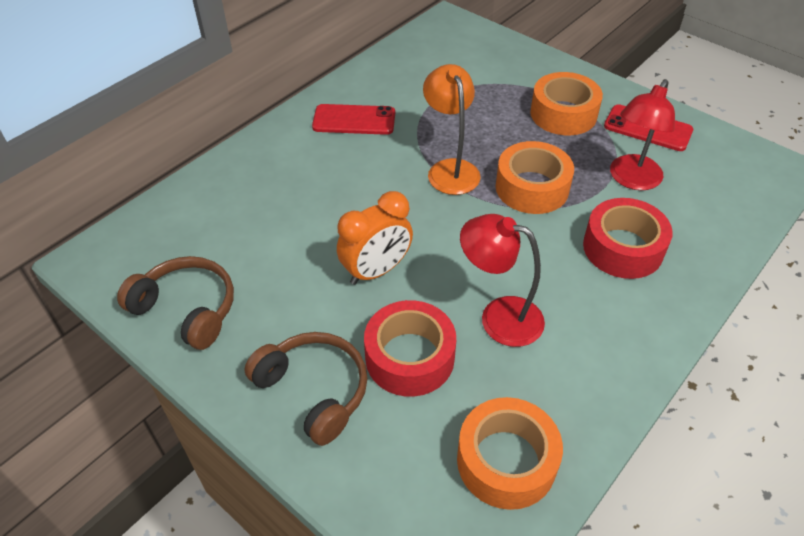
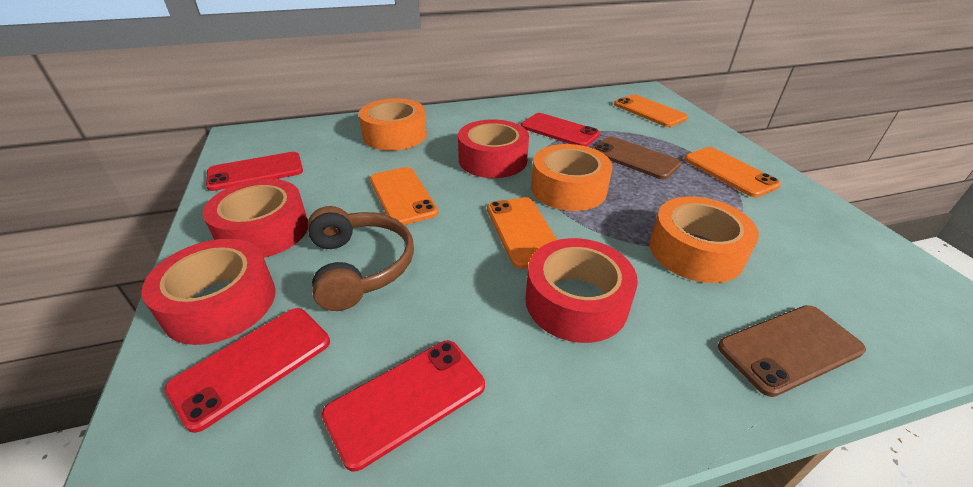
brown headphones: [117,256,234,350] [244,332,368,446] = 2 -> [308,206,414,311] = 1
brown phone: none = 0 -> [592,137,681,179] [718,305,866,397] = 2
orange clock: [337,191,413,285] = 1 -> none = 0
orange lamp: [423,64,480,195] = 1 -> none = 0
orange phone: none = 0 -> [370,167,438,225] [487,197,557,269] [614,94,688,127] [684,147,781,197] = 4
red lamp: [460,214,545,347] [610,79,675,190] = 2 -> none = 0
red phone: [312,104,395,135] [604,104,693,151] = 2 -> [164,308,330,433] [206,152,303,191] [322,341,485,471] [521,113,600,147] = 4
red tape: [364,300,456,397] [583,198,673,279] = 2 -> [141,239,276,345] [203,179,308,258] [458,120,529,178] [525,238,638,343] = 4

